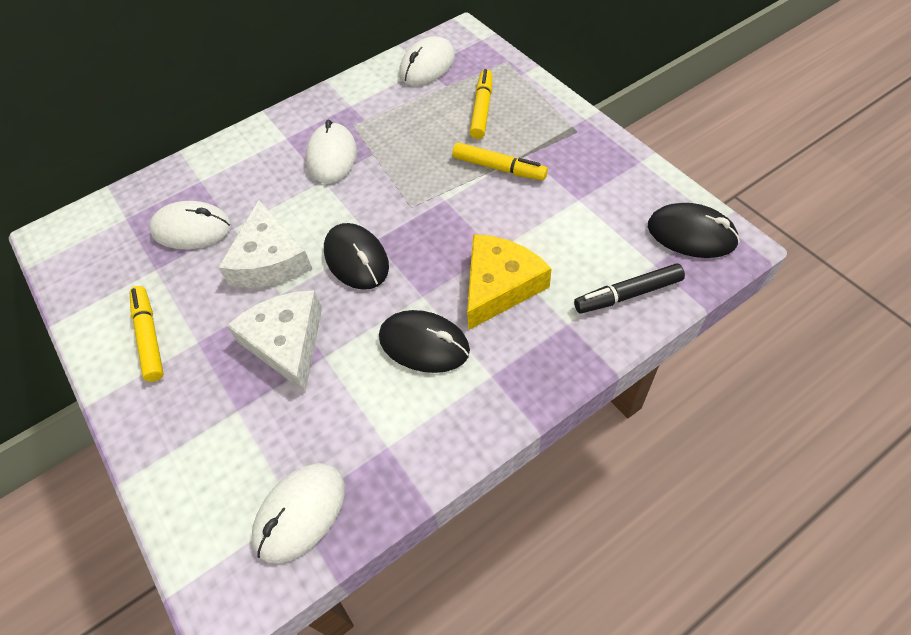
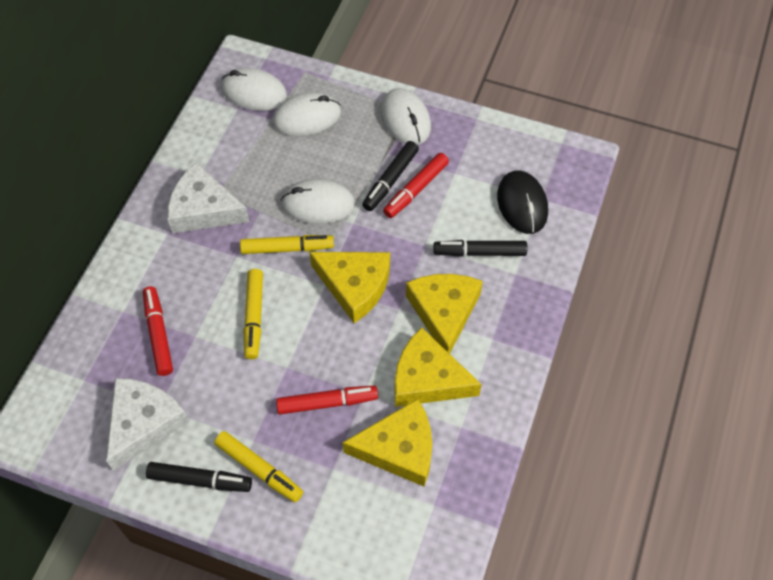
black marker: [574,263,685,313] = 1 -> [146,462,252,492] [362,141,419,211] [433,240,528,257] = 3
black mouse: [324,223,389,290] [379,310,470,373] [648,203,740,258] = 3 -> [497,171,548,234] = 1
red marker: none = 0 -> [143,286,173,376] [276,386,378,414] [383,153,449,218] = 3
yellow cheese: [467,234,552,330] = 1 -> [309,252,390,323] [343,399,432,487] [394,328,482,407] [406,274,483,354] = 4

